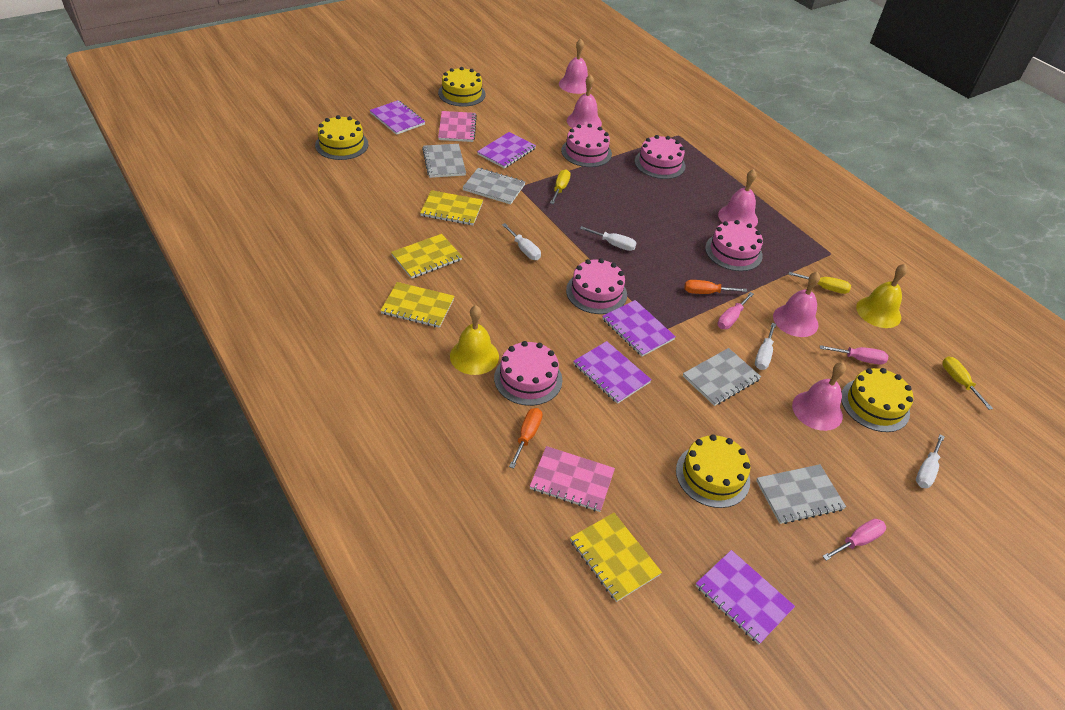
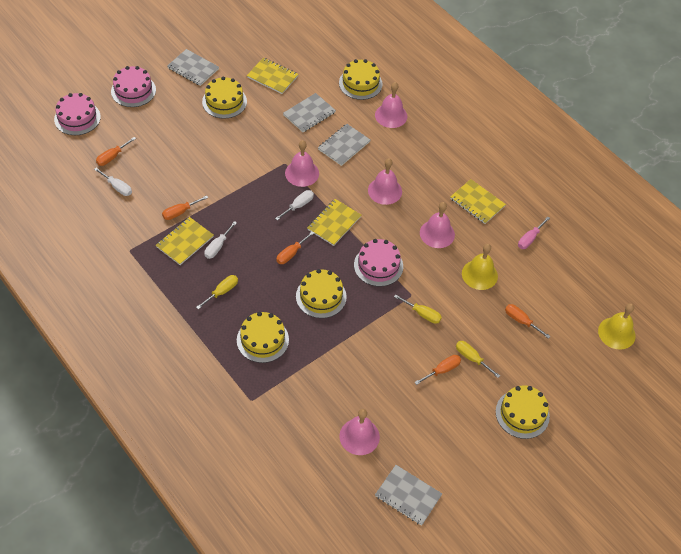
orange screwdriver: [509,408,542,469] [685,280,747,294] = 2 -> [96,137,136,166] [162,195,208,220] [276,231,314,264] [414,355,461,385] [505,304,551,339] = 5
pink cake: [494,341,562,406] [561,124,612,167] [566,258,627,314] [635,135,686,179] [705,220,763,271] = 5 -> [54,93,101,135] [111,66,156,107] [354,239,403,287] = 3
pink notebook: [438,111,477,142] [530,446,615,512] = 2 -> none = 0
pink screwdriver: [717,292,754,329] [820,345,888,365] [822,519,886,561] = 3 -> [518,216,550,249] = 1
purple notebook: [370,100,425,135] [477,132,536,169] [573,341,652,404] [602,300,676,356] [695,550,795,645] = 5 -> none = 0
white screwdriver: [502,223,541,260] [580,226,637,251] [755,323,776,370] [916,435,945,488] = 4 -> [94,168,132,196] [204,221,237,259] [275,190,314,220] = 3
yellow cake: [315,115,368,160] [438,67,486,107] [676,434,751,508] [841,368,913,432] = 4 -> [202,77,247,119] [237,312,289,363] [296,269,347,318] [339,59,382,100] [496,385,550,439] = 5

